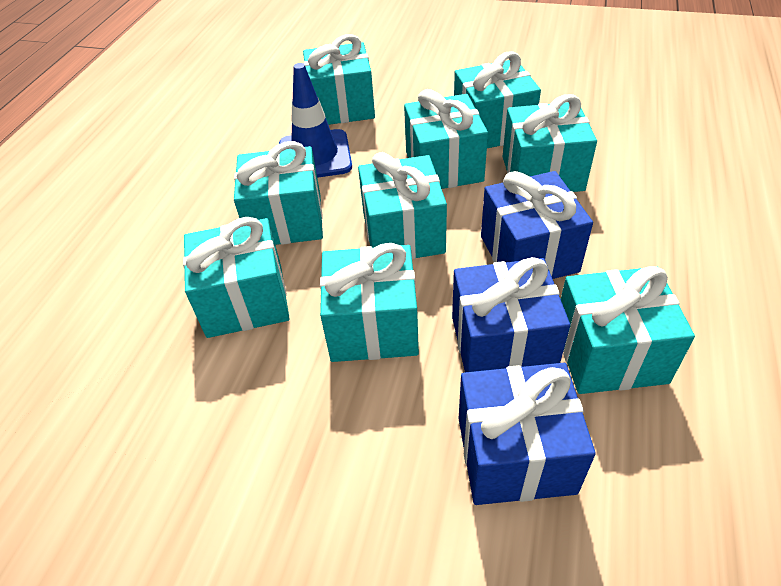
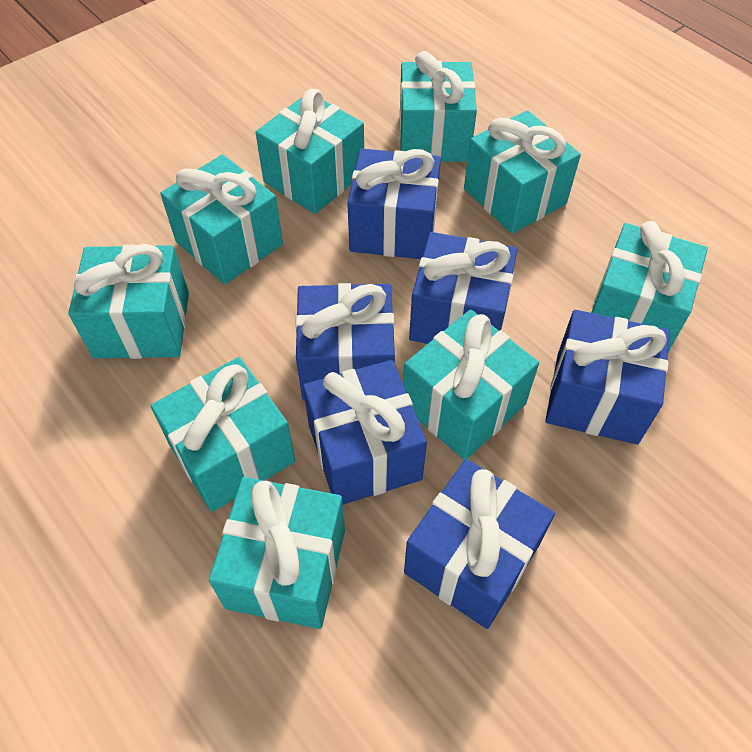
blue gift: [452,257,570,372] [459,363,596,505] [481,171,593,279] = 3 -> [295,283,395,401] [303,360,427,505] [347,148,441,259] [404,459,555,629] [409,232,517,344] [545,310,670,445] = 6
blue traffic cone: [279,63,352,178] = 1 -> none = 0

